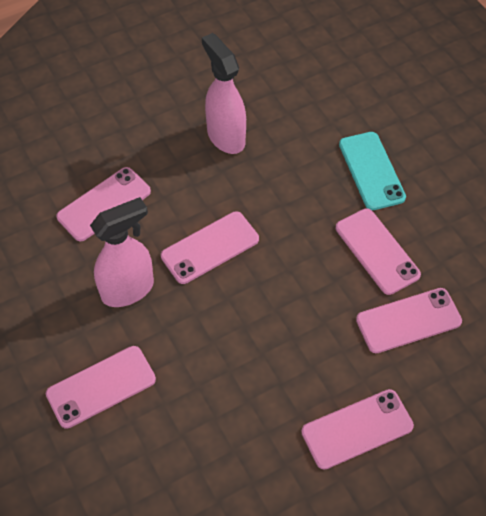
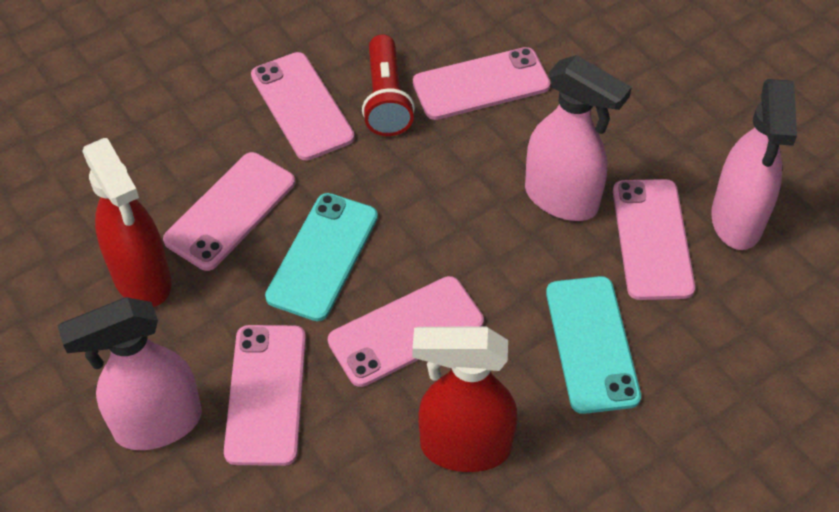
pink spray bottle: [90,197,154,307] [202,33,246,154] = 2 -> [58,297,202,450] [525,55,632,221] [711,79,797,250] = 3
red flashlight: none = 0 -> [362,34,415,136] = 1
red spray bottle: none = 0 -> [82,138,171,307] [412,327,518,472] = 2
turquoise phone: [339,132,406,210] = 1 -> [265,193,378,321] [546,276,641,414] = 2

